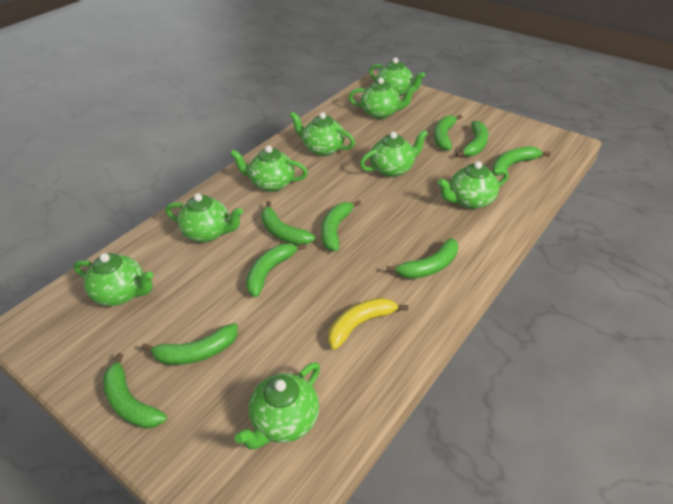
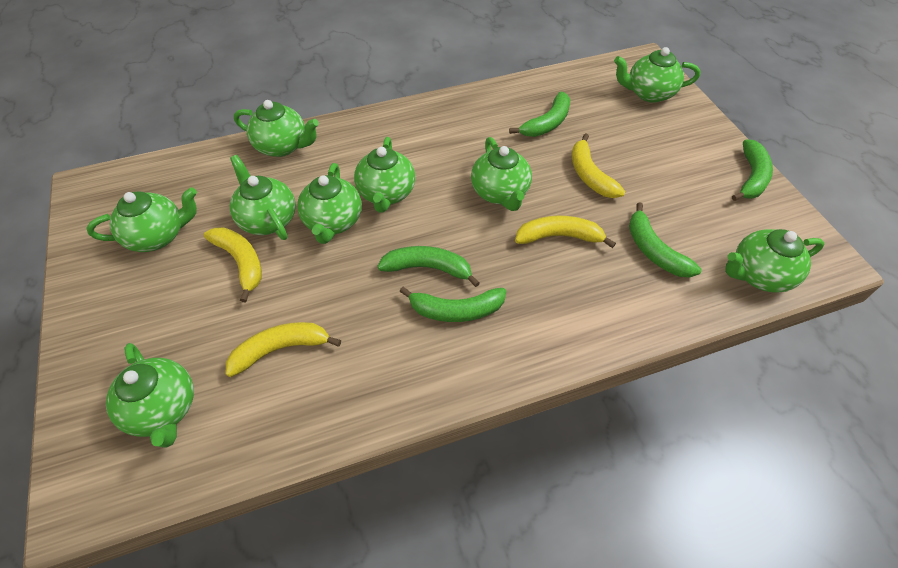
green banana: [103,353,167,429] [142,323,238,365] [246,243,306,297] [261,201,315,245] [321,200,361,251] [386,238,458,279] [434,114,462,151] [456,121,489,157] [493,146,550,176] = 9 -> [377,246,480,287] [399,287,506,322] [509,92,571,137] [629,202,702,278] [732,139,773,201] = 5
yellow banana: [328,298,408,350] = 1 -> [204,227,262,302] [226,322,341,377] [515,216,616,248] [572,133,625,198] = 4

